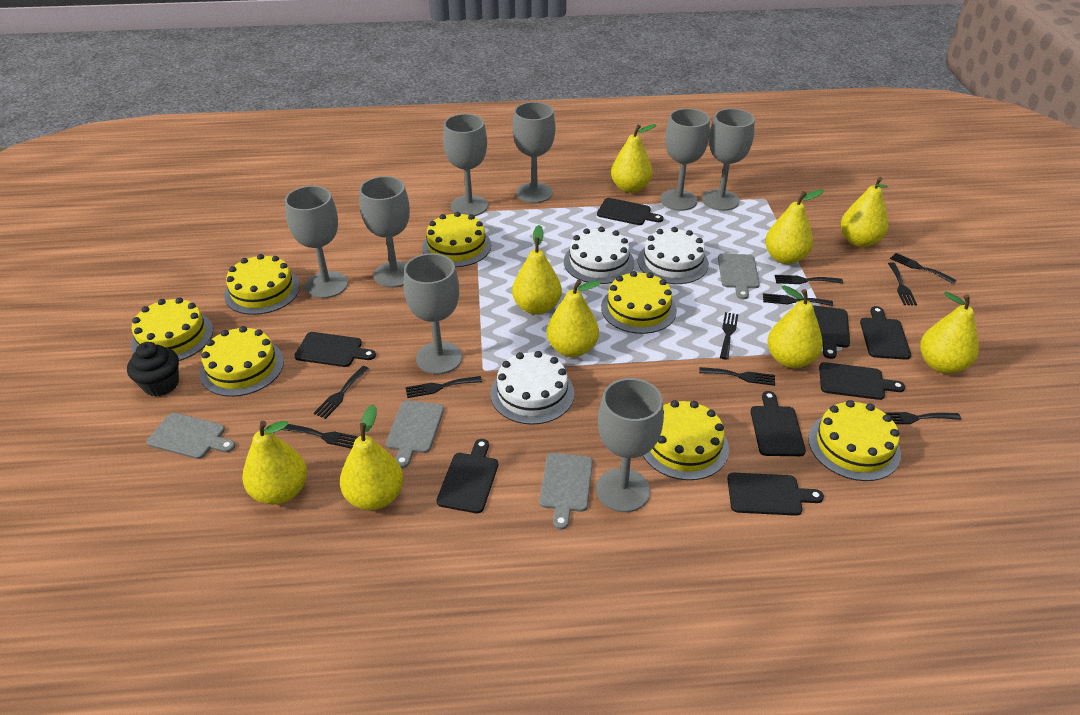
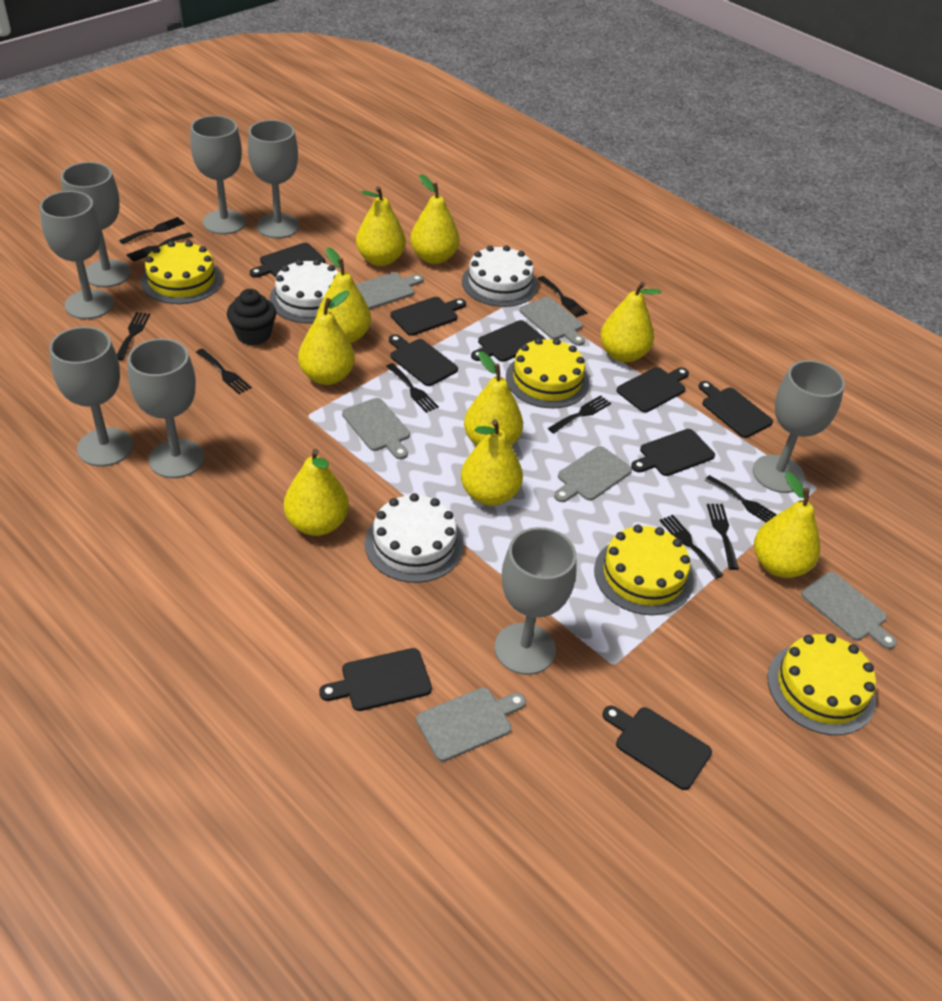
black cutting board: [294,332,376,367] [437,439,498,513] [597,198,663,225] [727,473,824,516] [751,391,806,456] [813,305,850,359] [819,362,905,400] [860,306,911,360] = 8 -> [250,243,325,278] [319,648,432,711] [389,334,458,386] [390,297,466,336] [471,320,545,362] [603,706,712,790] [616,367,689,413] [631,429,715,476] [698,381,773,438] = 9
grey cutting board: [146,413,235,459] [386,400,444,468] [539,453,593,530] [718,254,760,299] = 4 -> [342,398,410,459] [355,273,424,310] [416,687,526,762] [519,297,585,346] [554,446,632,502] [801,572,897,649] = 6
yellow cake: [131,297,213,361] [200,326,284,397] [224,254,300,315] [422,212,491,267] [601,271,677,334] [643,400,729,480] [808,400,901,481] = 7 -> [141,241,222,304] [506,338,589,408] [594,525,694,615] [767,634,876,735] = 4

